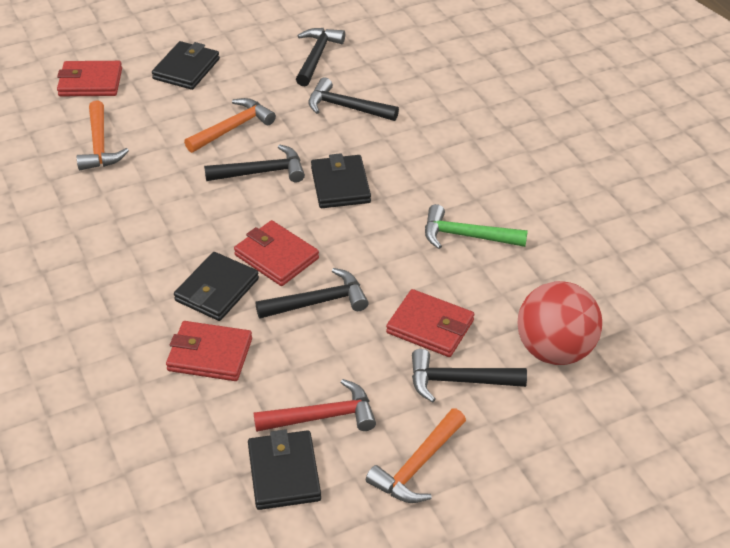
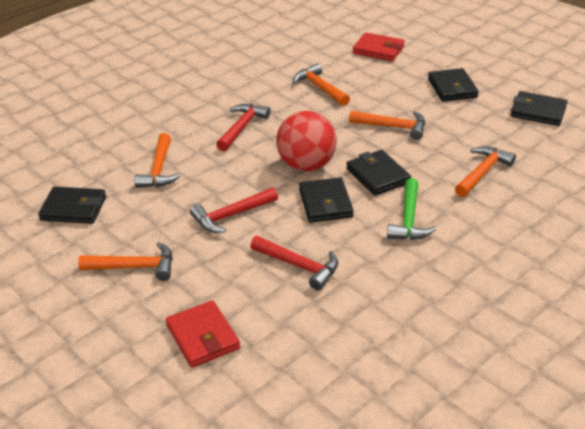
black hammer: [204,144,305,182] [255,268,369,319] [296,28,345,86] [308,77,399,121] [412,349,527,402] = 5 -> none = 0
black wallet: [152,41,220,90] [174,252,259,321] [248,429,321,510] [311,153,371,208] = 4 -> [38,187,106,224] [299,177,354,223] [346,150,411,196] [428,68,479,102] [511,91,567,126] = 5
orange hammer: [77,100,129,170] [184,98,276,153] [366,408,466,503] = 3 -> [78,242,173,281] [134,133,180,188] [293,63,350,106] [349,111,425,140] [455,146,516,197] = 5
red hammer: [254,379,376,432] = 1 -> [190,188,278,233] [216,104,271,151] [250,236,338,291] = 3
red wallet: [57,61,122,96] [166,321,252,381] [234,220,319,286] [386,289,474,357] = 4 -> [166,300,240,368] [353,33,405,61] = 2

